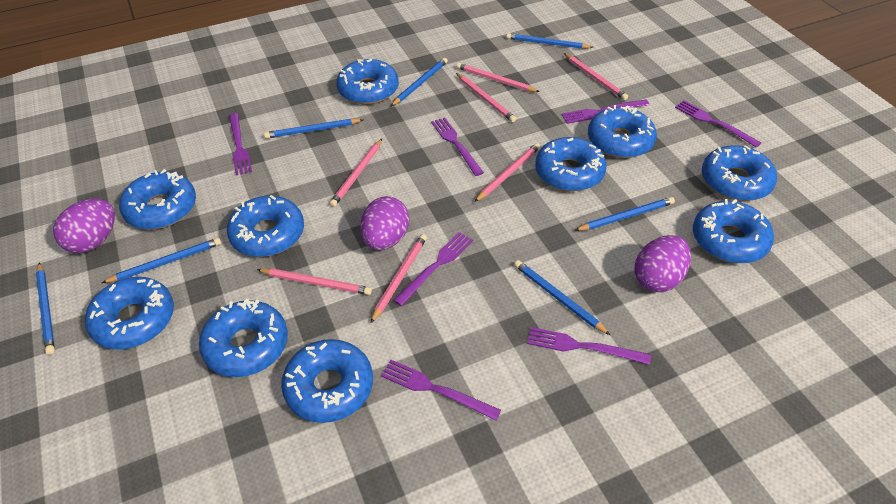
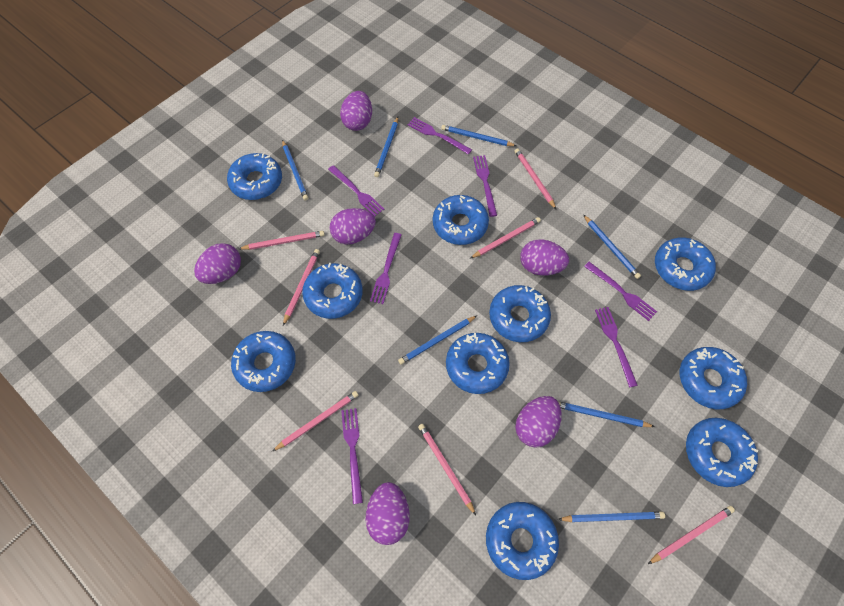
purple egg: [53,199,115,253] [360,196,409,250] [634,235,691,292] = 3 -> [194,243,241,284] [330,208,376,245] [340,91,372,131] [366,482,410,545] [515,396,562,448] [520,239,569,276] = 6

